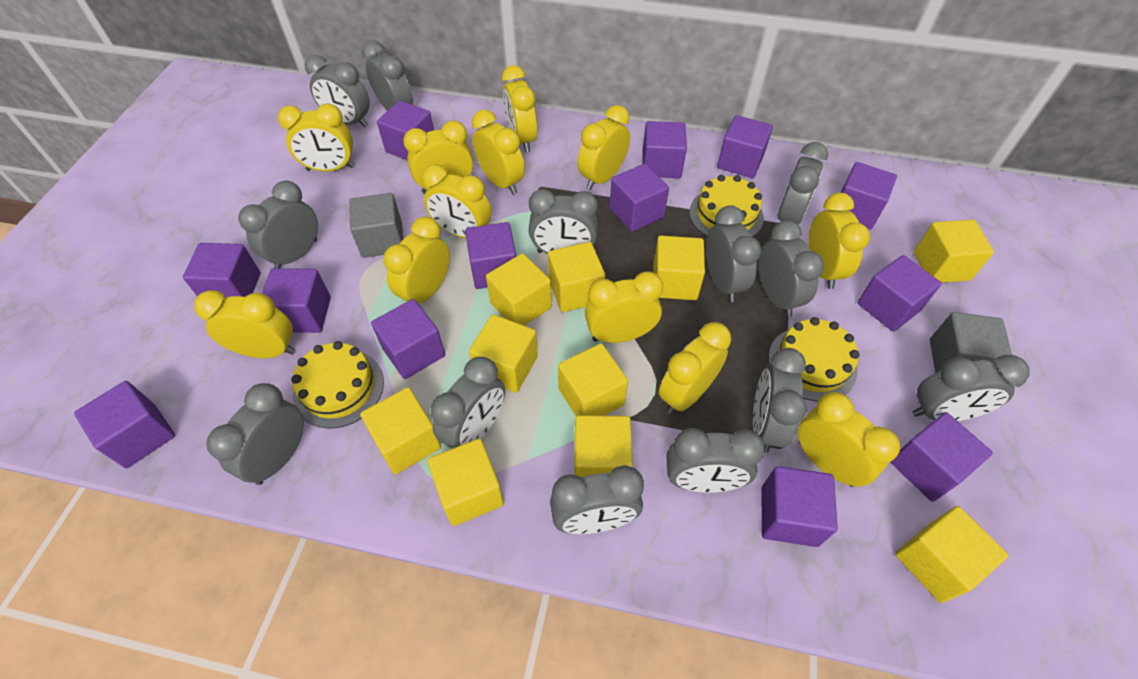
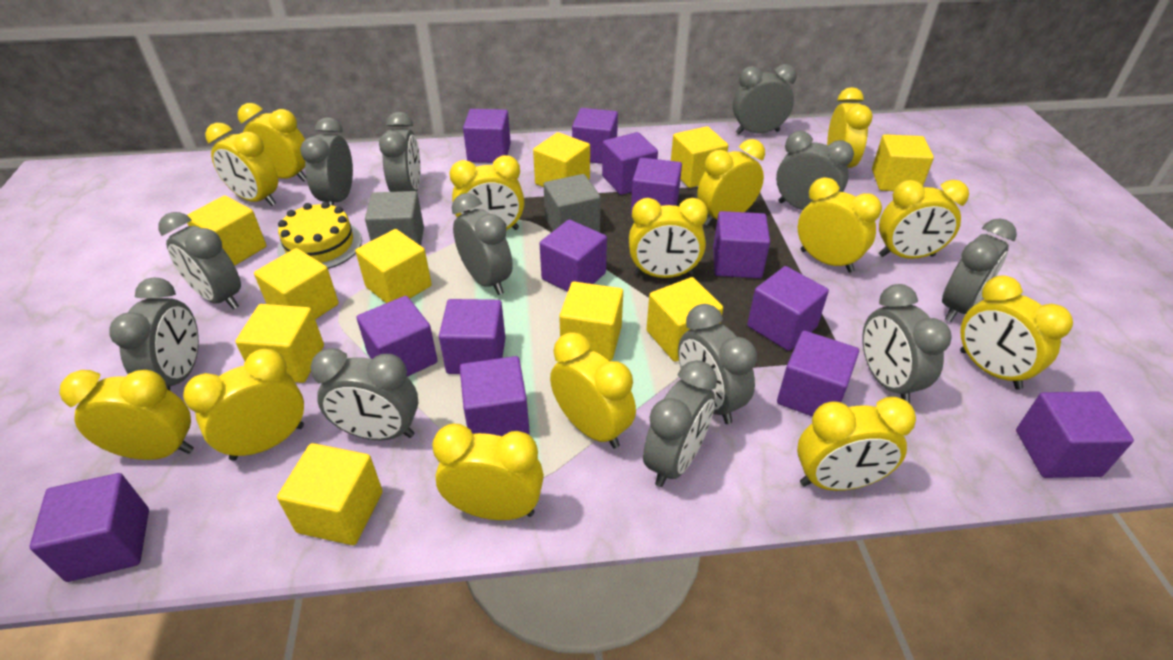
grey clock: [206,383,304,485] [238,181,318,268] [305,55,370,128] [362,40,413,111] [431,357,505,449] [529,189,598,254] [550,465,644,534] [667,428,765,493] [706,205,761,302] [753,348,807,453] [758,220,824,317] [777,142,828,224] [912,355,1029,421] = 13 -> [109,277,199,390] [159,212,241,309] [300,117,353,206] [310,348,419,440] [379,112,421,192] [452,193,513,295] [643,360,717,487] [678,304,757,424] [733,64,797,134] [776,131,854,210] [862,284,952,403] [942,218,1017,322] = 12
yellow cake: [291,341,384,428] [689,175,764,237] [768,317,860,402] = 3 -> [277,202,362,269] = 1
yellow clock: [194,290,295,358] [278,104,354,171] [383,217,450,304] [403,120,473,194] [422,164,491,238] [472,109,525,195] [502,65,538,152] [577,105,630,190] [585,271,663,343] [659,322,731,414] [798,392,900,487] [808,193,870,289] = 12 -> [59,370,194,460] [183,349,304,461] [205,123,278,206] [237,103,307,182] [432,424,544,520] [450,155,524,230] [550,332,636,449] [629,198,708,278] [697,139,765,226] [797,397,916,491] [798,177,882,273] [827,87,873,168] [879,180,969,259] [960,275,1073,390] = 14

